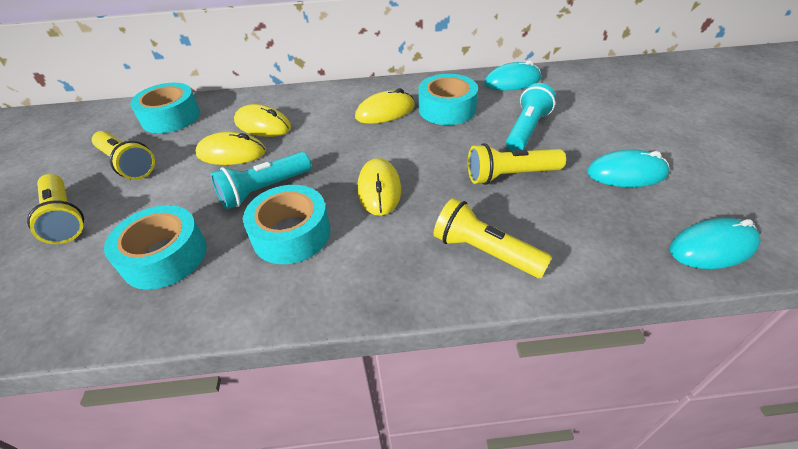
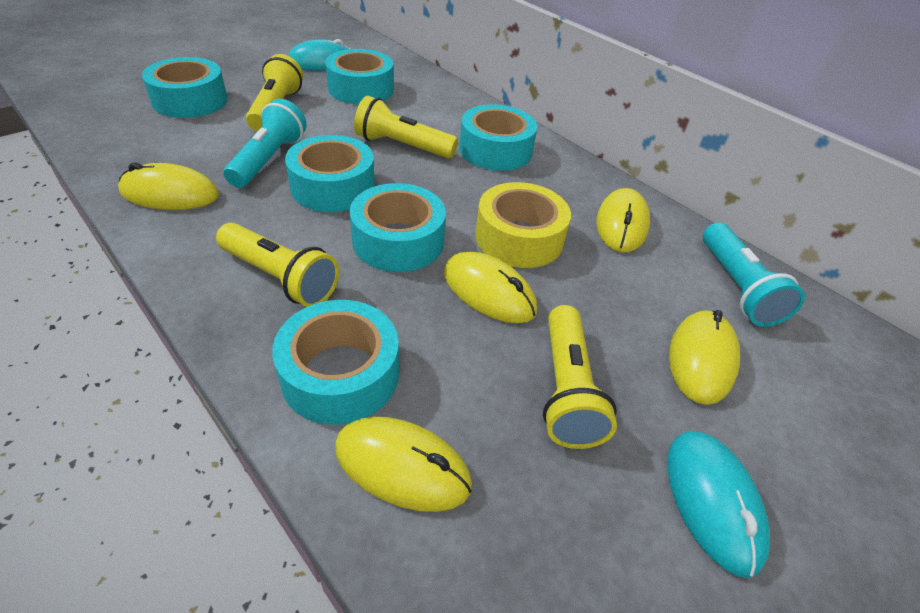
turquoise mouse: [484,60,541,90] [587,149,669,187] [670,218,761,269] = 3 -> [288,39,350,71] [667,431,770,578] = 2
turquoise tape: [104,205,207,290] [130,83,200,133] [243,185,330,264] [419,74,478,125] = 4 -> [142,57,228,118] [272,300,399,425] [285,135,375,212] [325,49,394,104] [350,183,446,272] [459,104,537,171] = 6
yellow mouse: [195,132,266,165] [234,104,291,137] [355,88,415,124] [357,158,401,216] = 4 -> [118,162,219,210] [335,417,472,512] [444,252,537,323] [596,188,650,253] [669,310,740,405] = 5
yellow tape: none = 0 -> [475,182,571,268] = 1

